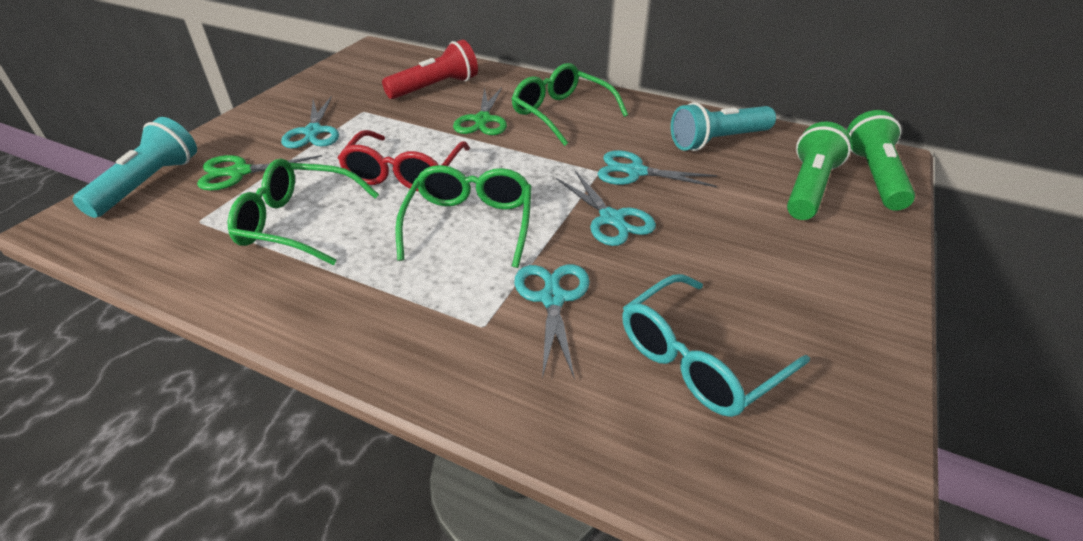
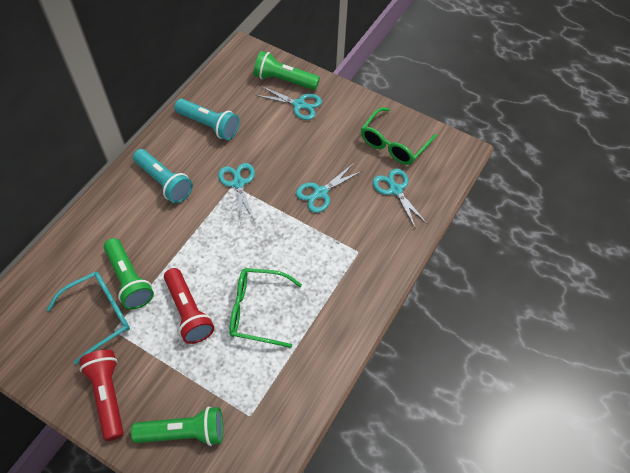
green flashlight: [787,122,851,220] [847,110,915,210] = 2 -> [104,238,154,309] [131,406,223,446] [254,51,320,90] = 3
green glasses: [228,159,379,265] [395,165,532,268] [512,63,628,146] = 3 -> [230,268,302,348] [361,107,437,165] = 2
green scissors: [197,155,322,190] [453,87,507,135] = 2 -> none = 0
red flashlight: [382,40,478,99] = 1 -> [79,350,124,441] [164,268,214,344] = 2
red glasses: [338,130,470,191] = 1 -> none = 0

